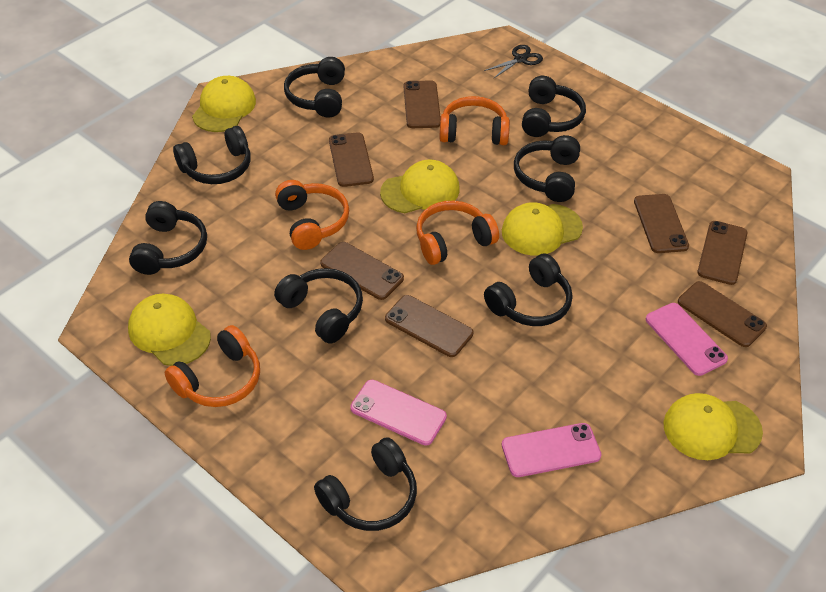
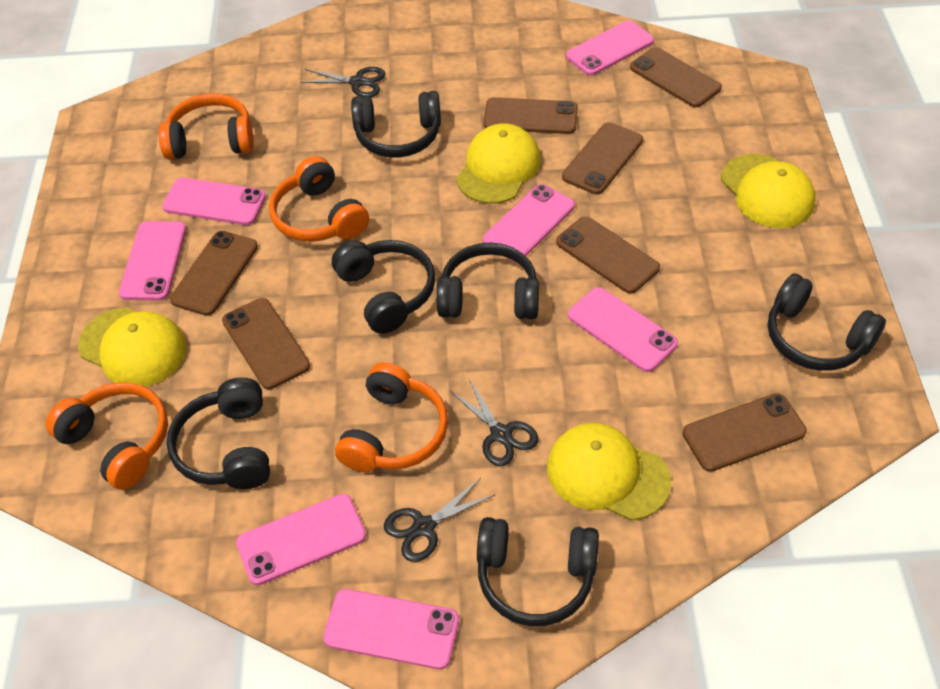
black headphones: [129,201,207,275] [173,126,251,184] [274,268,363,344] [284,57,345,118] [314,437,417,531] [484,254,572,326] [514,135,580,202] [522,76,586,137] = 8 -> [167,377,270,489] [332,240,435,334] [351,91,441,157] [437,242,539,319] [477,517,599,626] [768,273,886,371] = 6
black scissors: [484,45,543,79] = 1 -> [301,67,386,97] [384,478,495,562] [450,379,539,466] = 3
pink phone: [350,380,447,446] [502,423,601,477] [646,303,728,376] = 3 -> [119,221,186,301] [162,178,266,225] [236,494,366,585] [323,589,459,669] [483,184,575,262] [566,21,654,76] [568,287,678,372] = 7
yellow cap: [128,294,211,366] [192,76,256,132] [380,160,460,213] [502,202,583,255] [663,393,763,460] = 5 -> [78,307,186,387] [456,124,541,204] [547,423,671,520] [721,154,815,228] = 4

